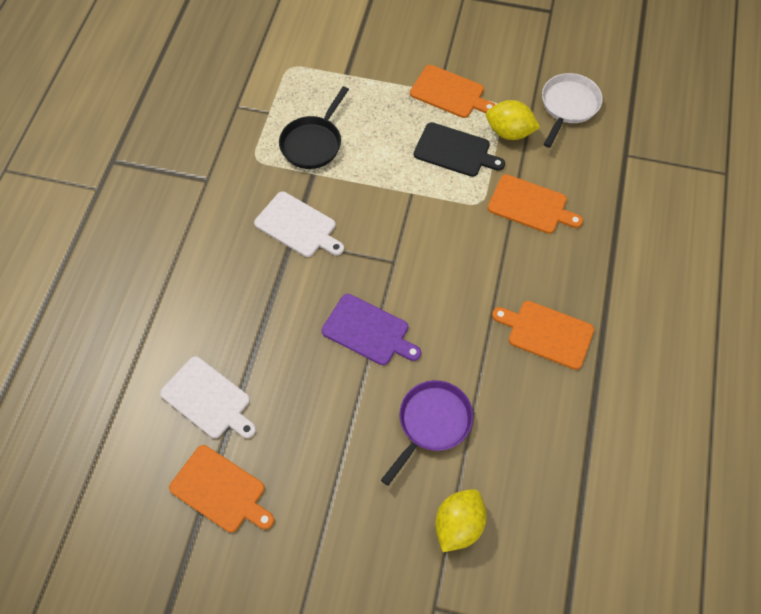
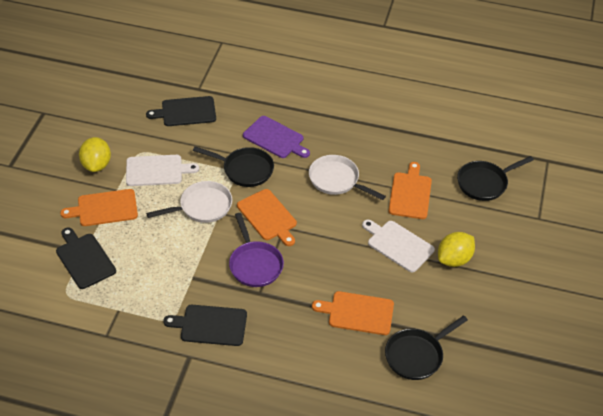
black cutting board: [414,122,505,177] = 1 -> [56,228,116,289] [146,96,216,126] [163,305,247,346] = 3
black pan: [279,86,349,169] = 1 -> [193,146,274,187] [385,315,468,380] [457,156,534,201] = 3
white pan: [542,73,603,148] = 1 -> [146,181,232,223] [309,155,386,200] = 2

